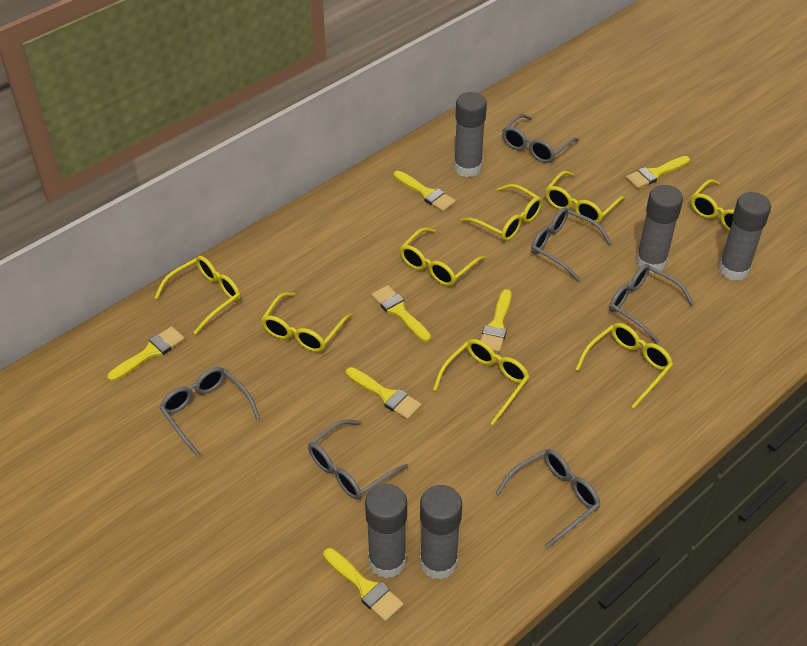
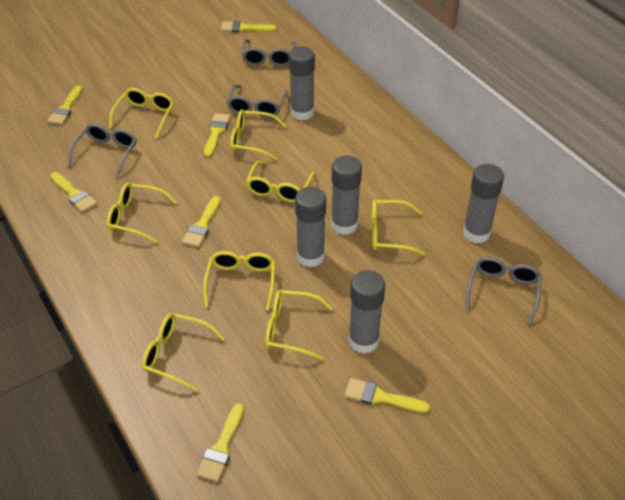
grey glasses: [160,367,260,456] [308,419,408,500] [496,449,601,549] [502,114,579,163] [531,207,612,281] [609,264,694,344] = 6 -> [68,124,137,178] [227,84,288,118] [242,39,296,67] [466,257,542,325] = 4

